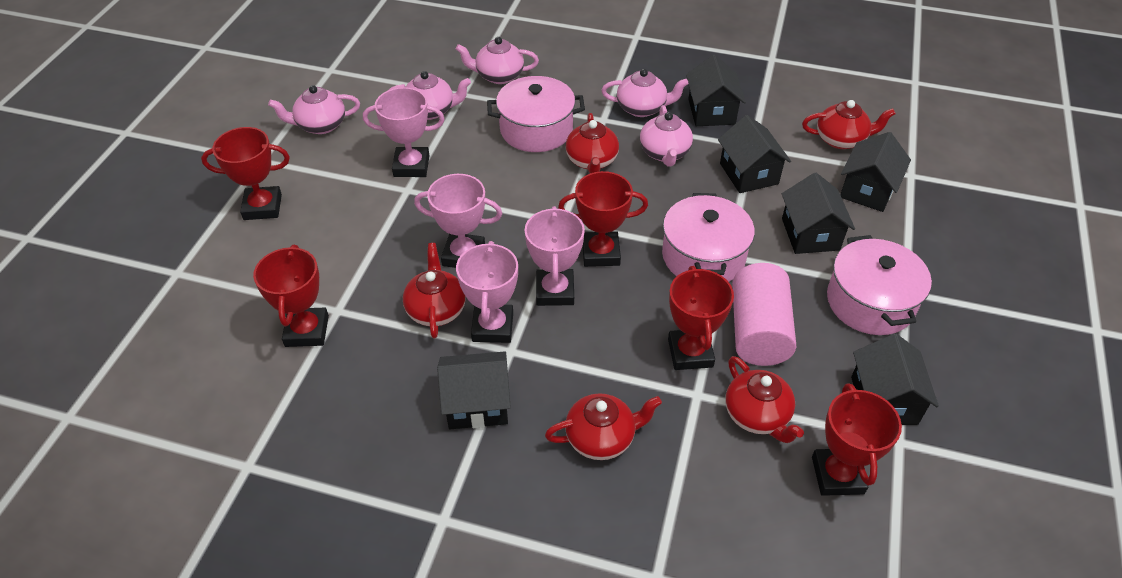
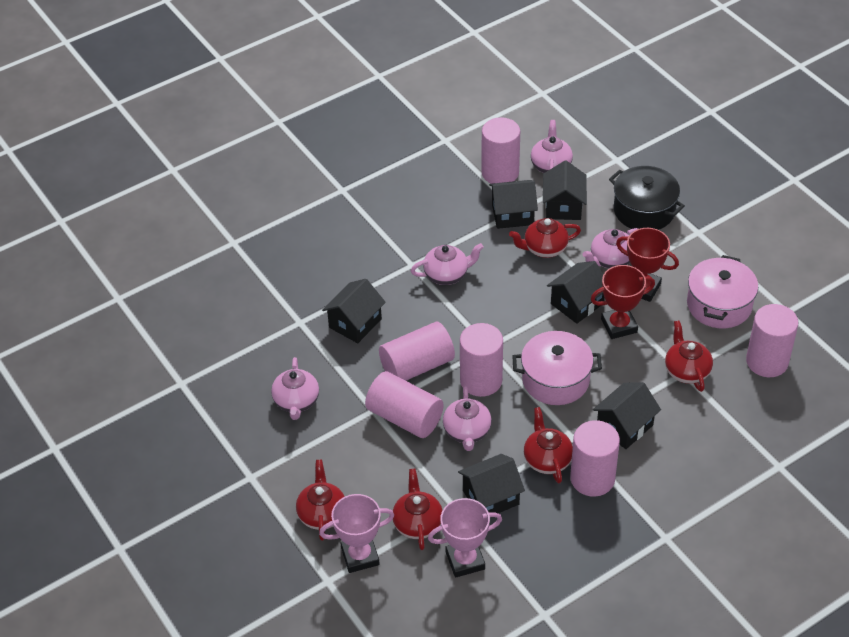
black pot: none = 0 -> [609,166,685,230] = 1
pink cylinder: [732,263,796,366] = 1 -> [365,371,444,438] [379,322,455,381] [460,323,503,397] [481,117,520,184] [570,420,620,497] [746,304,798,377] = 6
pink pot: [487,76,585,152] [662,193,755,282] [827,235,932,335] = 3 -> [512,331,602,405] [687,255,758,328] = 2
pink trophy: [363,87,445,177] [414,174,502,268] [456,241,518,343] [525,206,585,306] = 4 -> [319,494,394,573] [428,498,502,578] = 2
red trophy: [201,127,290,220] [253,245,329,347] [558,171,648,267] [668,266,734,370] [812,383,902,496] = 5 -> [590,265,655,339] [616,228,679,302] = 2

